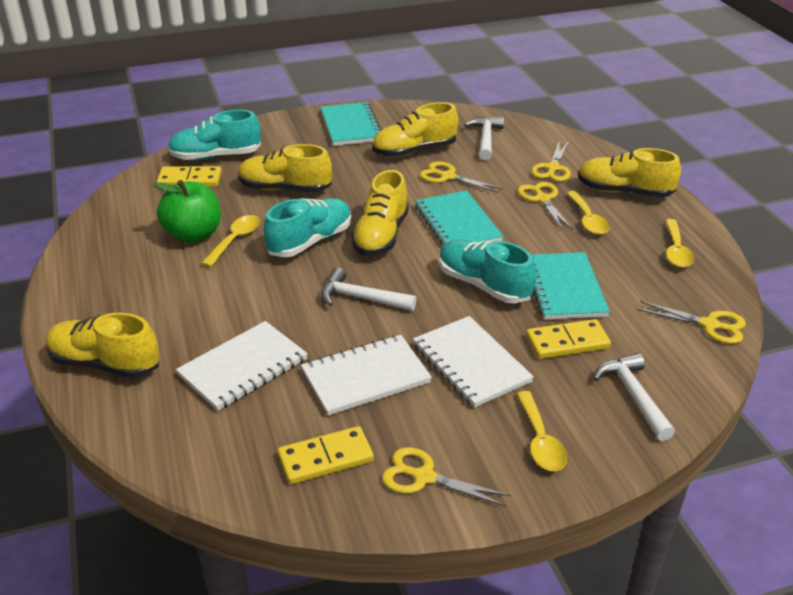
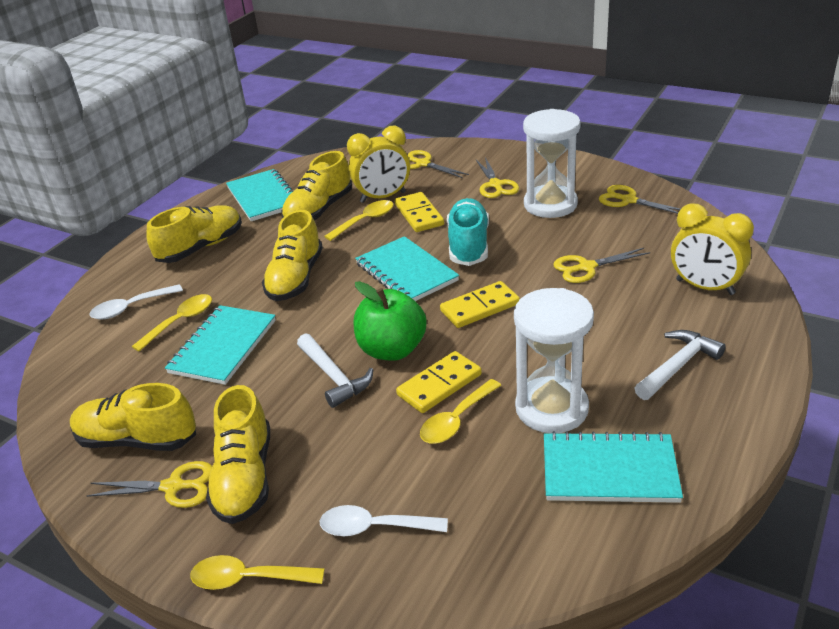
turquoise notebook: [321,102,381,146] [415,190,503,245] [531,252,610,320] = 3 -> [165,305,276,385] [226,169,294,221] [355,236,459,301] [544,431,683,503] = 4
turquoise shoe: [168,110,261,161] [264,198,351,257] [439,239,536,304] = 3 -> [447,198,489,266] = 1
white hammer: [321,268,417,311] [464,116,504,160] [593,353,675,441] = 3 -> [297,333,373,408] [634,330,726,400] = 2
white hourglass: none = 0 -> [514,288,594,433] [523,109,581,218] = 2
white notebook: [176,321,308,411] [301,335,432,416] [413,316,534,408] = 3 -> none = 0
white spoon: none = 0 -> [90,284,183,319] [319,505,448,536] = 2
yellow clock: none = 0 -> [347,126,410,203] [671,203,754,295] = 2

